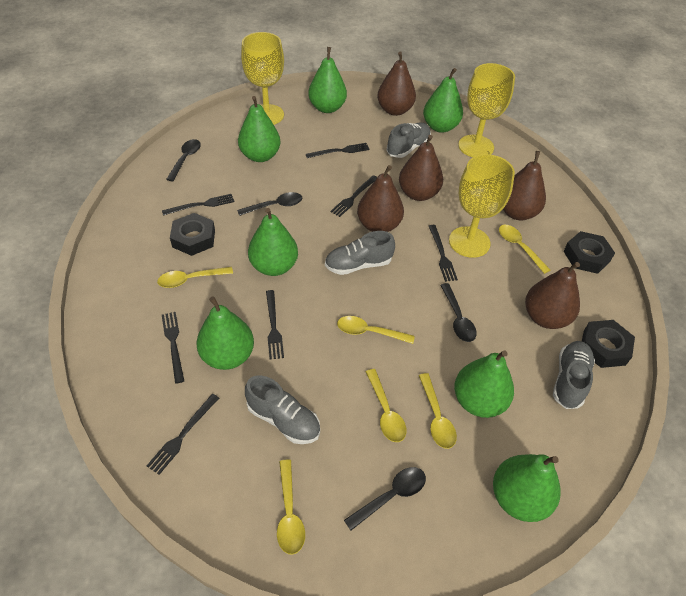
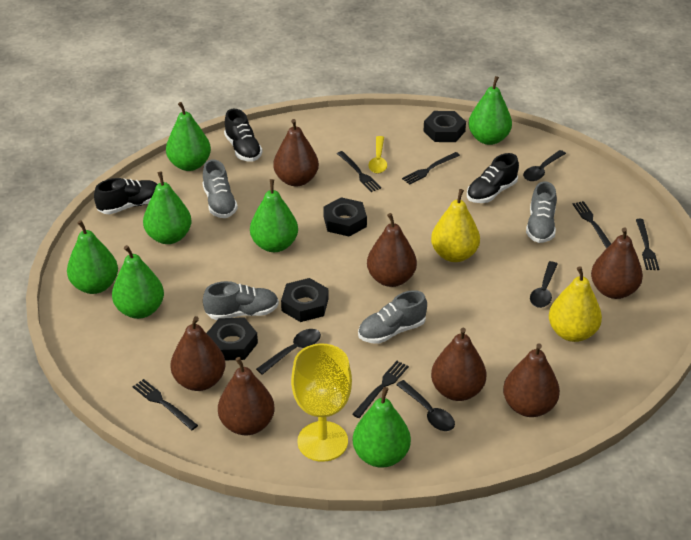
black fork: [147,394,219,475] [162,194,235,216] [162,312,184,384] [266,290,284,359] [306,143,370,158] [330,175,377,217] [429,225,458,282] = 7 -> [133,379,198,430] [337,151,381,192] [352,361,409,418] [402,152,460,185] [573,201,611,249] [636,219,659,270] = 6
black nut: [170,213,215,256] [563,231,615,274] [582,320,635,368] = 3 -> [206,317,258,361] [281,278,328,322] [323,197,367,237] [423,111,466,142] = 4
black shoe: none = 0 -> [94,178,157,214] [224,109,263,162] [467,153,519,203] = 3
brown pear: [357,165,404,232] [377,51,416,116] [399,135,443,201] [503,151,546,220] [525,262,580,329] = 5 -> [170,316,226,391] [218,357,275,435] [273,119,319,187] [367,213,417,287] [431,328,486,401] [503,343,560,417] [591,227,643,299] = 7
yellow goblet: [241,32,284,125] [449,154,515,258] [458,63,515,157] = 3 -> [291,344,352,462] = 1
yellow pear: none = 0 -> [431,189,480,262] [549,266,602,342] = 2
yellow spoon: [157,267,233,288] [277,460,305,555] [337,316,415,344] [366,369,406,442] [419,373,457,449] [499,225,550,274] = 6 -> [369,136,387,174] = 1

